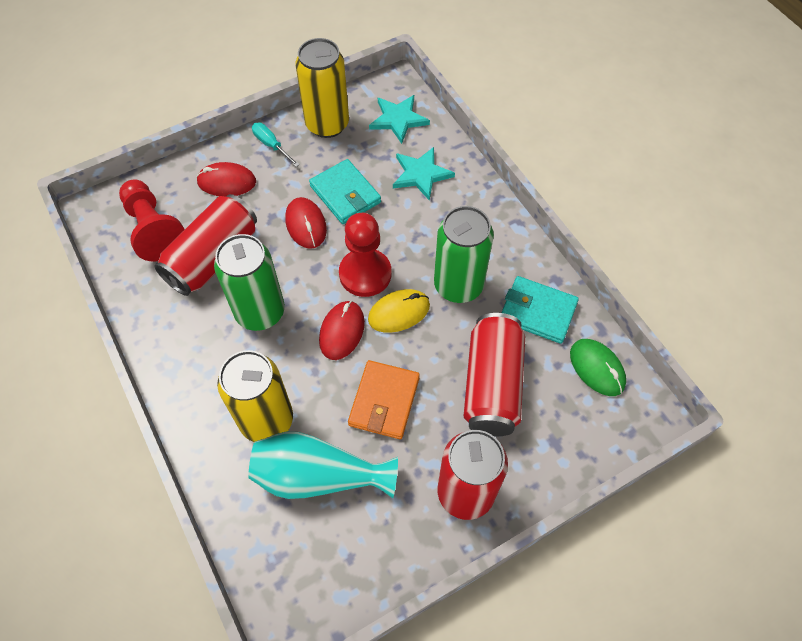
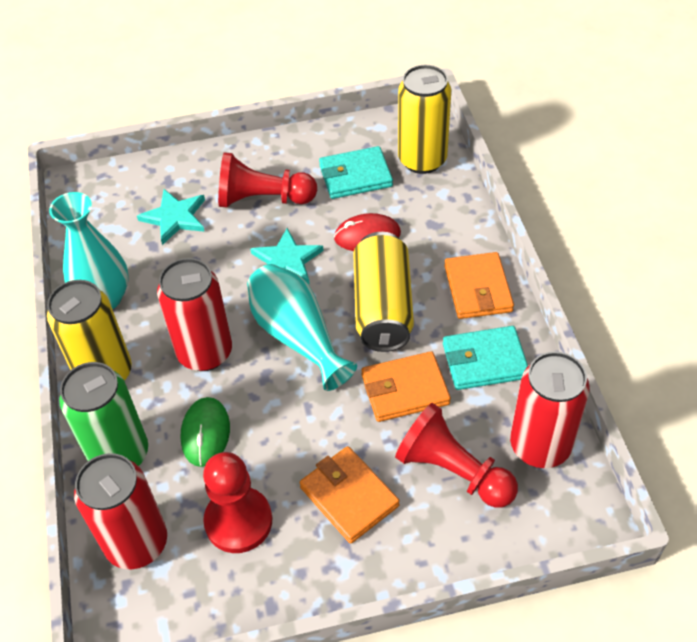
green can: [214,234,285,331] [434,206,494,303] = 2 -> [59,362,148,466] = 1
orange wallet: [348,360,420,439] = 1 -> [299,446,400,544] [361,351,451,422] [444,252,514,319] = 3
red mouse: [196,162,256,197] [285,197,327,249] [319,301,365,360] = 3 -> [334,213,401,251] = 1
red pawn: [119,179,185,262] [339,213,391,297] = 2 -> [203,452,272,553] [218,152,317,208] [395,403,518,508] = 3
turquoise screwdriver: [252,123,300,167] = 1 -> none = 0
turquoise vase: [248,432,398,499] = 1 -> [49,192,129,309] [247,264,357,391] = 2
yellow can: [217,350,293,442] [295,38,349,138] = 2 -> [47,280,132,381] [353,232,414,352] [398,65,452,174] = 3
yellow mouse: [368,289,430,333] = 1 -> none = 0

